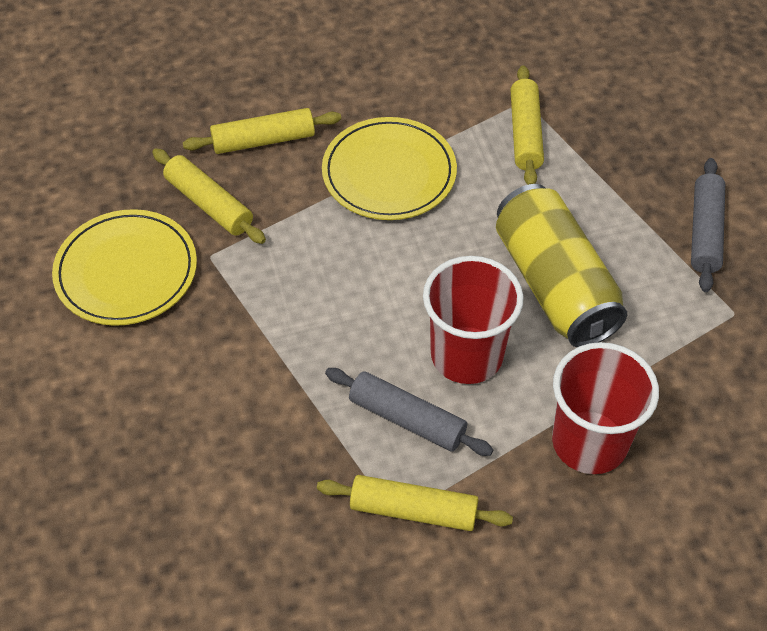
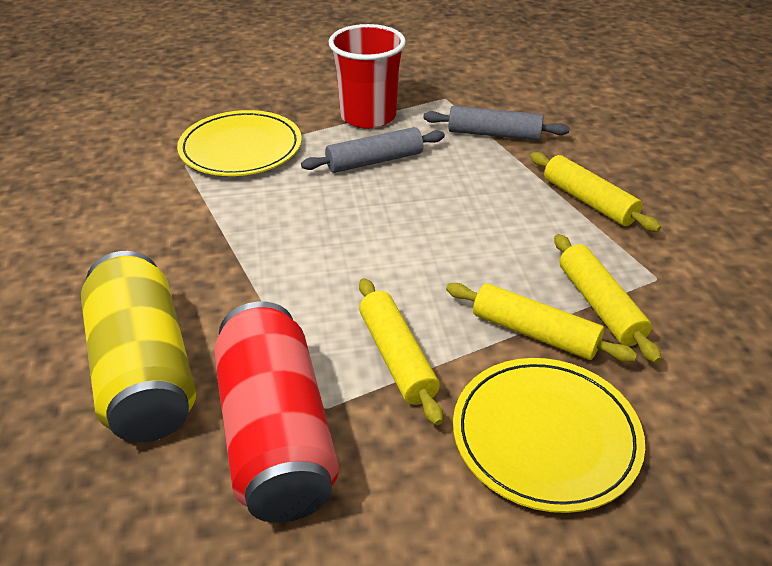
red can: none = 0 -> [214,301,339,523] = 1
red cup: [423,256,524,384] [552,342,659,474] = 2 -> [329,24,406,129] = 1

